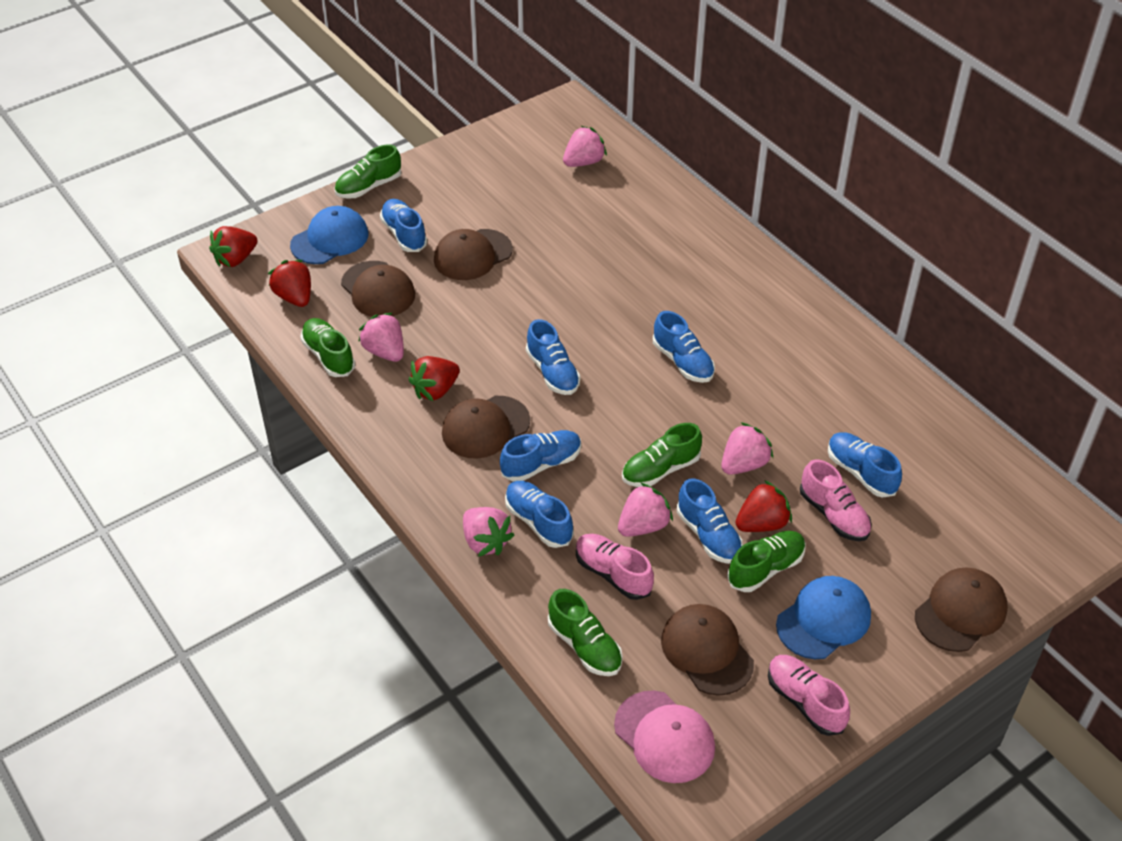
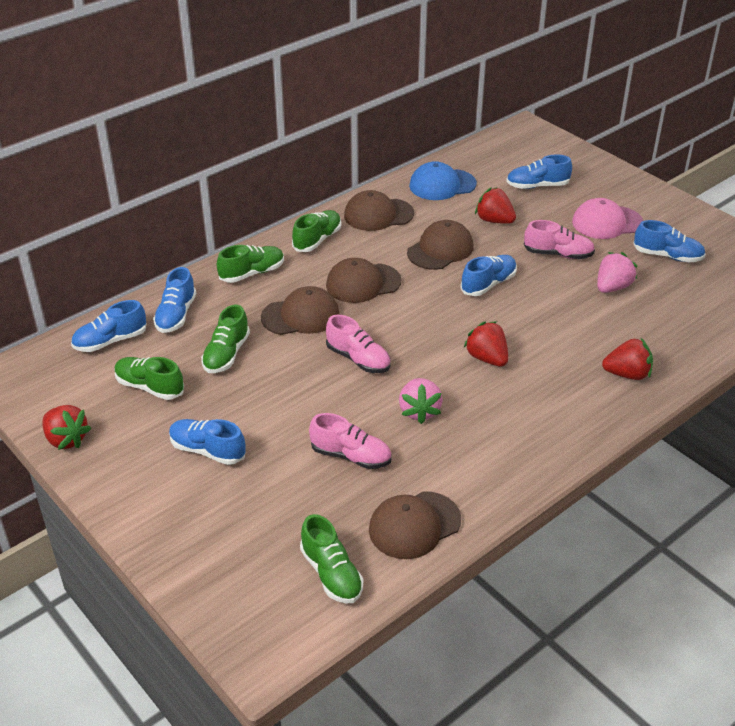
blue cap: [290,206,368,264] [776,576,871,659] = 2 -> [409,161,477,200] = 1
blue shoe: [380,199,427,252] [500,430,581,482] [505,481,574,548] [526,319,580,395] [653,311,715,383] [677,478,743,564] [828,432,902,498] = 7 -> [71,300,146,352] [153,267,196,333] [169,419,246,465] [460,255,517,296] [506,155,572,189] [633,220,706,262] = 6
pink strawberry: [358,313,404,362] [463,507,514,557] [563,126,607,167] [618,483,673,537] [721,422,773,475] = 5 -> [399,378,443,424] [597,252,637,293] = 2

